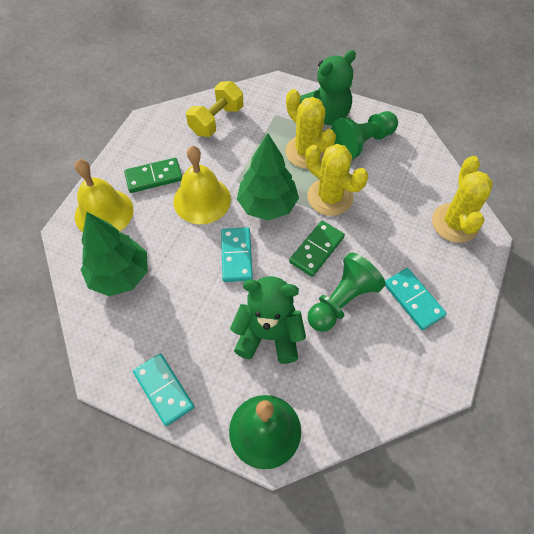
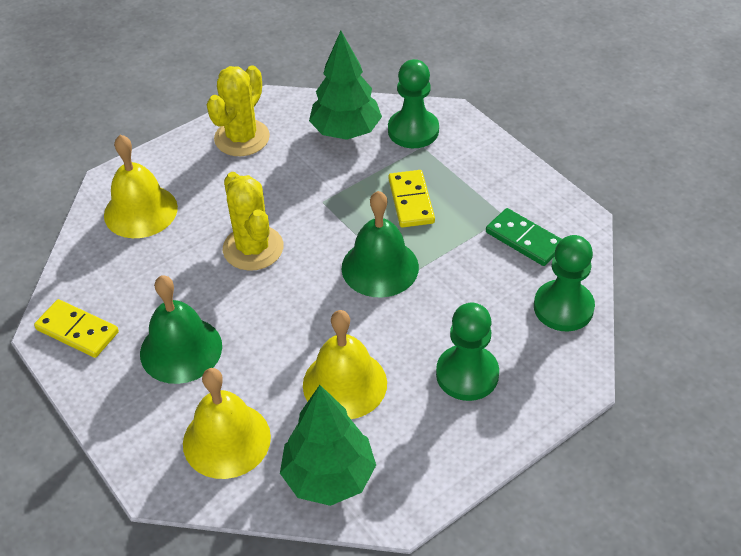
green bell: [229,395,301,469] = 1 -> [140,275,222,384] [341,191,419,298] = 2
green domino: [124,158,182,193] [289,221,345,277] = 2 -> [486,208,561,266] = 1
green pawn: [307,252,386,332] [331,111,398,159] = 2 -> [388,59,439,148] [436,302,499,401] [534,235,595,331] = 3
green teddy bear: [230,276,306,364] [300,50,356,125] = 2 -> none = 0
turquoise domino: [133,353,194,426] [221,227,253,282] [385,268,447,330] = 3 -> none = 0
yellow bell: [75,159,133,232] [174,146,231,224] = 2 -> [104,135,178,238] [183,368,271,479] [303,310,387,419] = 3
yellow cactus: [285,89,336,169] [306,144,368,216] [432,156,493,243] = 3 -> [207,65,270,156] [223,172,284,271] = 2
yellow domino: none = 0 -> [34,299,119,358] [388,170,435,228] = 2
yellow dumbbell: [186,81,243,137] = 1 -> none = 0

